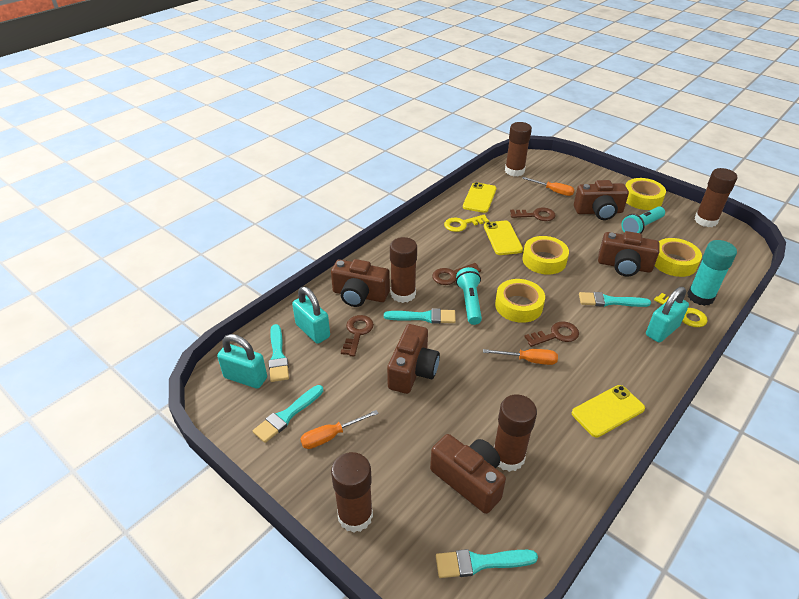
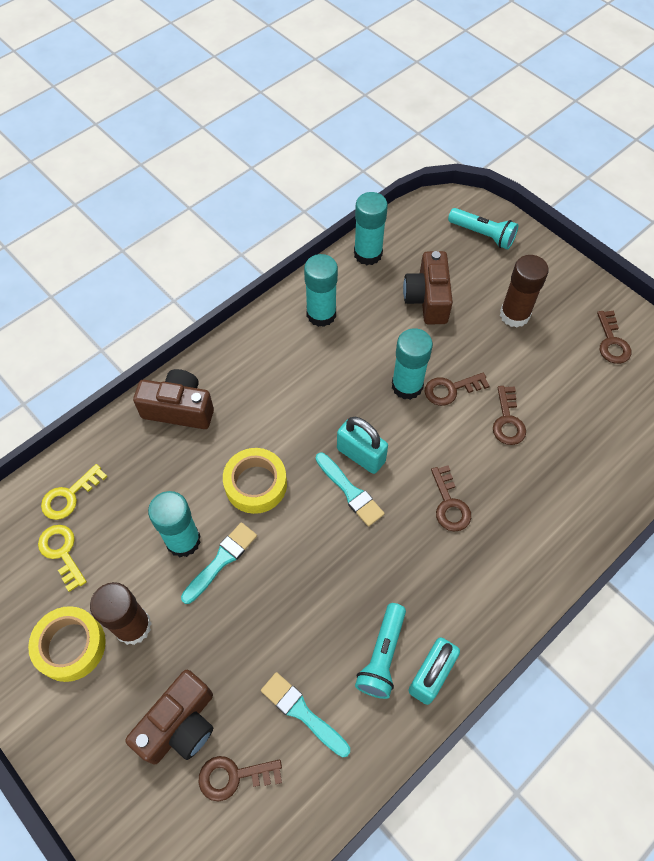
brown camera: [331,259,390,307] [387,324,440,394] [430,434,506,514] [574,180,629,220] [598,231,659,277] = 5 -> [125,670,213,765] [133,369,214,429] [403,251,453,324] = 3
brown glue stick: [331,452,373,533] [390,237,417,303] [494,394,537,472] [505,122,532,176] [695,168,737,227] = 5 -> [90,582,152,645] [500,255,549,327] = 2
brown key: [341,315,374,356] [432,263,481,285] [510,207,556,221] [524,321,579,347] = 4 -> [199,756,282,802] [425,373,490,406] [431,465,471,532] [493,386,526,445] [597,311,631,364] = 5
orange screwdriver: [300,410,379,449] [483,349,558,365] [522,177,575,196] = 3 -> none = 0
turquoise brush: [253,385,323,443] [268,324,289,382] [384,308,456,324] [436,549,538,578] [579,292,651,307] = 5 -> [181,522,257,604] [261,672,350,757] [316,453,385,527] = 3
turquoise glue stick: [687,240,737,306] = 1 -> [148,491,201,557] [304,254,338,327] [354,192,388,265] [392,328,433,400] = 4
turquoise padlock: [217,334,267,389] [292,287,330,344] [646,287,689,343] = 3 -> [337,417,388,474] [408,637,460,705] = 2
yellow phone: [463,182,496,213] [484,221,523,255] [572,385,645,437] = 3 -> none = 0
yellow tape: [495,279,545,323] [522,236,569,275] [625,178,666,210] [655,238,702,277] = 4 -> [28,606,106,682] [223,448,287,514] = 2

